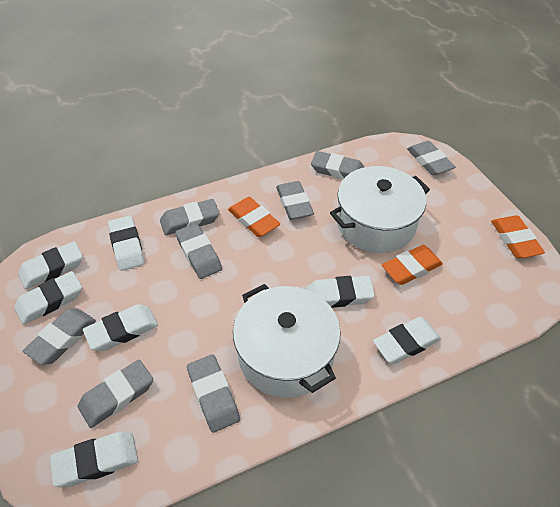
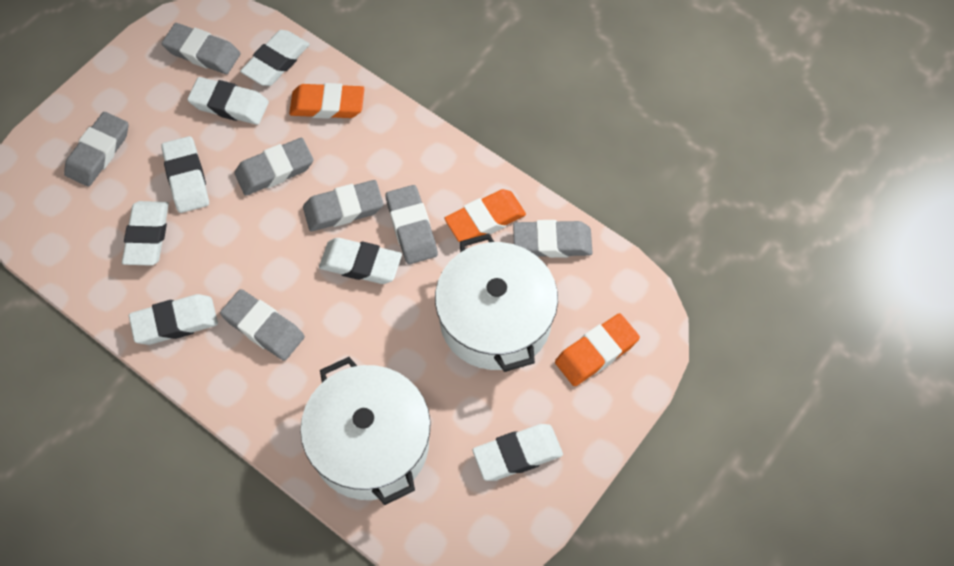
grey eraser: [23,308,96,365] [78,360,153,428] [160,199,220,235] [175,223,222,279] [187,355,240,433] [276,181,314,220] [311,151,364,179] [407,141,456,175] = 8 -> [64,112,128,187] [162,23,241,74] [220,289,305,361] [234,138,313,196] [303,180,384,231] [386,185,438,264] [513,220,593,258] = 7

